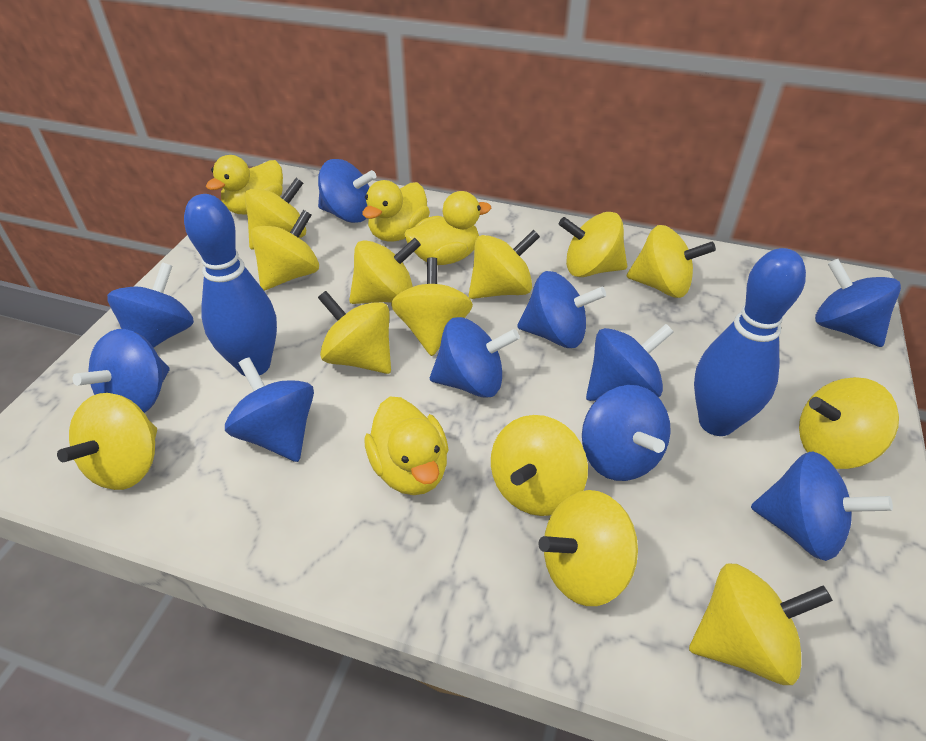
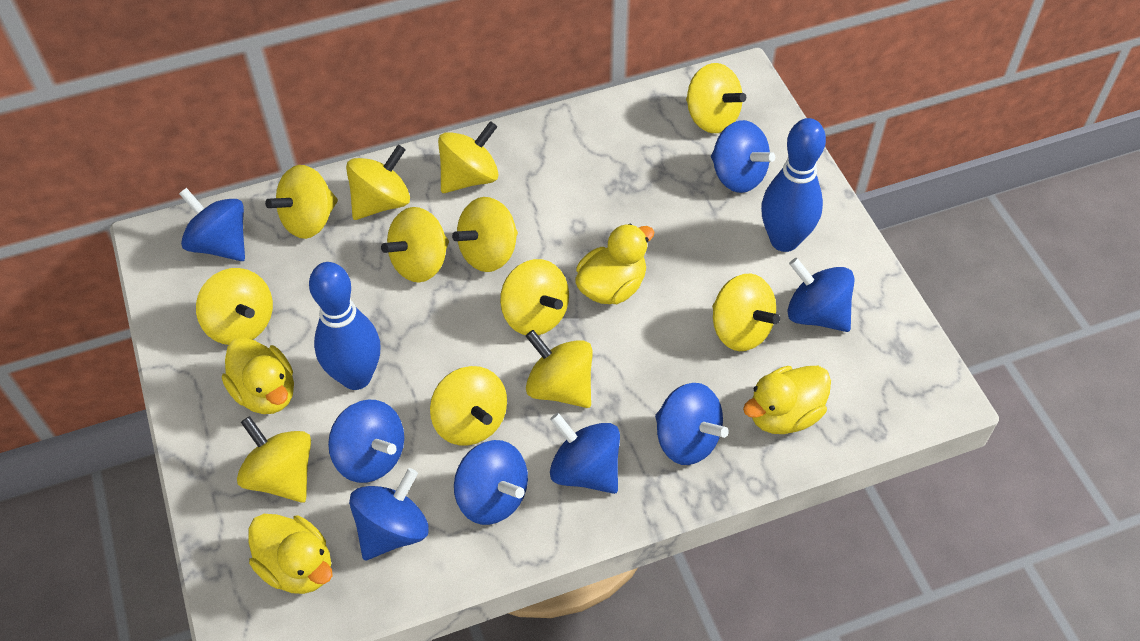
blue spinning top: [73,329,170,413] [107,262,194,348] [225,357,314,462] [318,159,376,223] [430,317,520,398] [517,271,606,348] [582,385,671,481] [586,324,673,401] [751,452,893,561] [815,259,901,347] = 10 -> [179,188,245,261] [328,400,404,483] [349,468,429,560] [454,440,528,525] [550,413,620,494] [655,383,729,465] [711,120,775,193] [787,258,855,332] = 8
yellow spinning top: [57,393,157,490] [244,178,306,250] [251,210,319,291] [318,291,391,374] [349,238,421,304] [391,257,473,356] [469,230,540,299] [491,415,588,516] [538,490,638,606] [559,212,627,277] [626,225,716,298] [689,564,833,685] [799,377,899,469] = 13 -> [196,268,273,345] [237,416,311,503] [265,165,338,239] [346,145,410,220] [381,207,449,283] [430,366,507,446] [438,121,499,193] [452,197,518,272] [500,259,569,335] [526,330,593,408] [686,63,746,133] [712,274,780,351] = 12

